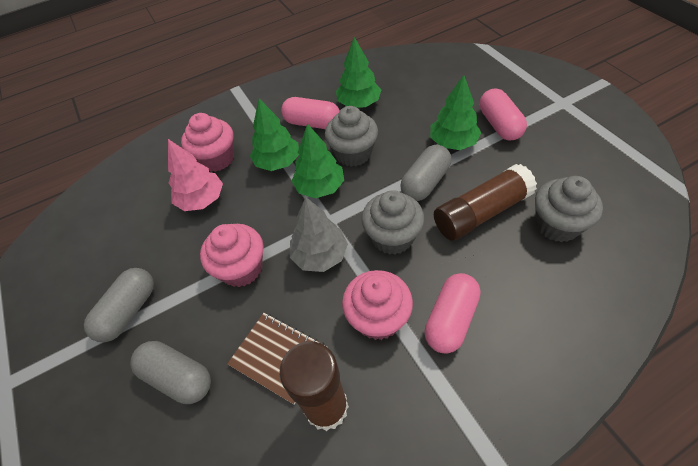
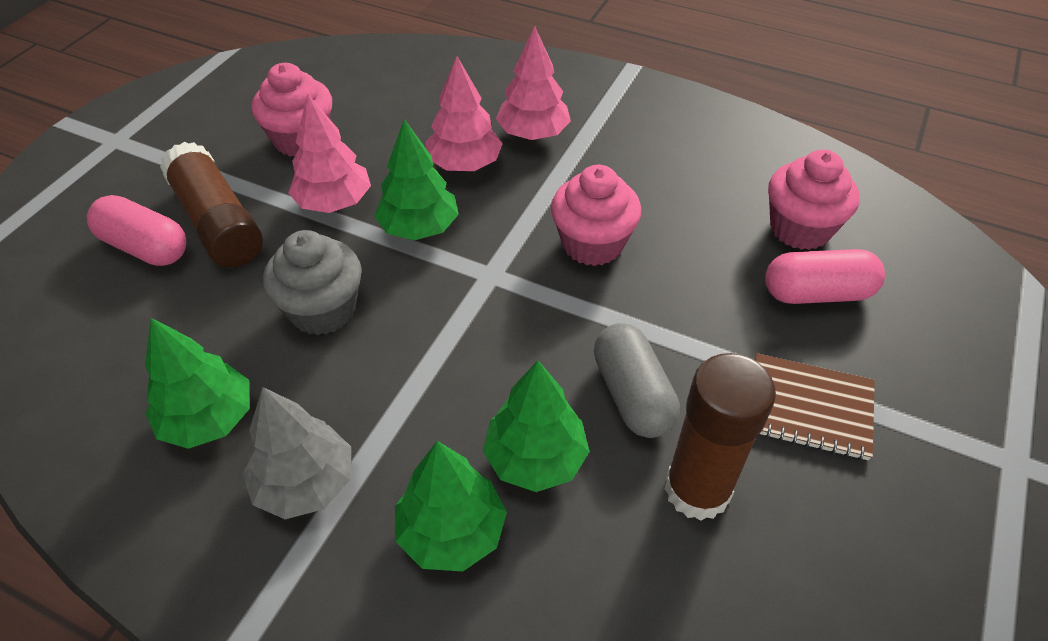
grey capsule: [84,268,154,342] [130,341,211,404] [400,145,451,201] = 3 -> [594,323,680,438] = 1
grey cupcake: [325,106,378,167] [362,190,424,255] [535,176,603,242] = 3 -> [263,230,362,335] = 1
pink capsule: [281,97,340,129] [424,273,481,354] [480,88,527,141] = 3 -> [87,195,186,266] [765,249,885,304] = 2
pink tree: [168,139,223,211] = 1 -> [288,93,371,213] [426,56,503,171] [496,26,571,140] = 3

